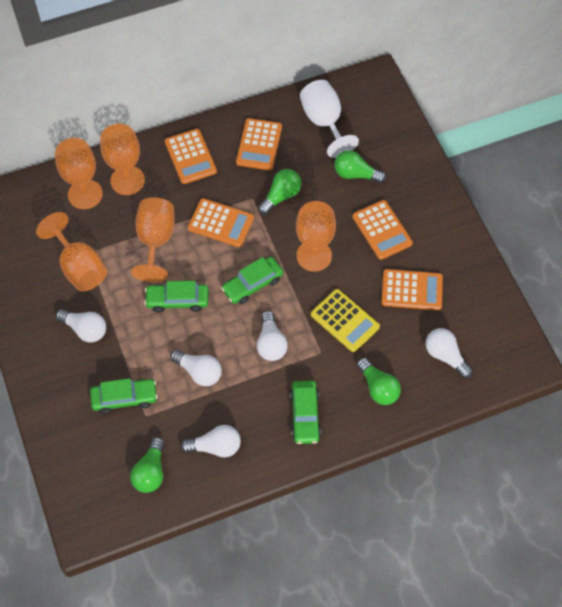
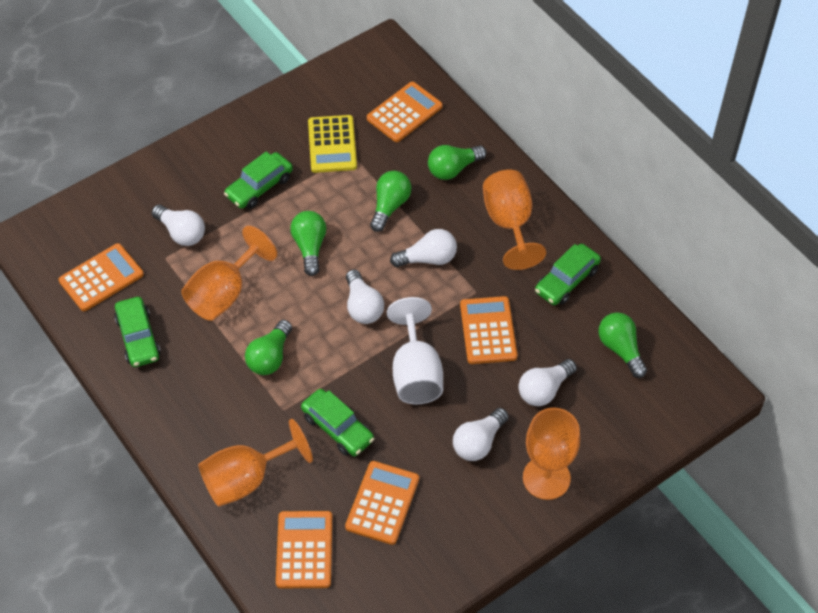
green light bulb: [130,437,165,493] [258,169,302,215] [334,150,386,183] [357,358,401,405] = 4 -> [245,320,292,375] [290,211,326,276] [370,171,411,232] [428,145,486,180] [598,312,647,378] = 5
orange goblet: [36,212,107,291] [55,138,103,209] [100,123,145,195] [131,197,175,282] [296,201,336,272] = 5 -> [181,226,277,321] [198,419,313,507] [483,170,546,270] [523,408,580,500] = 4

